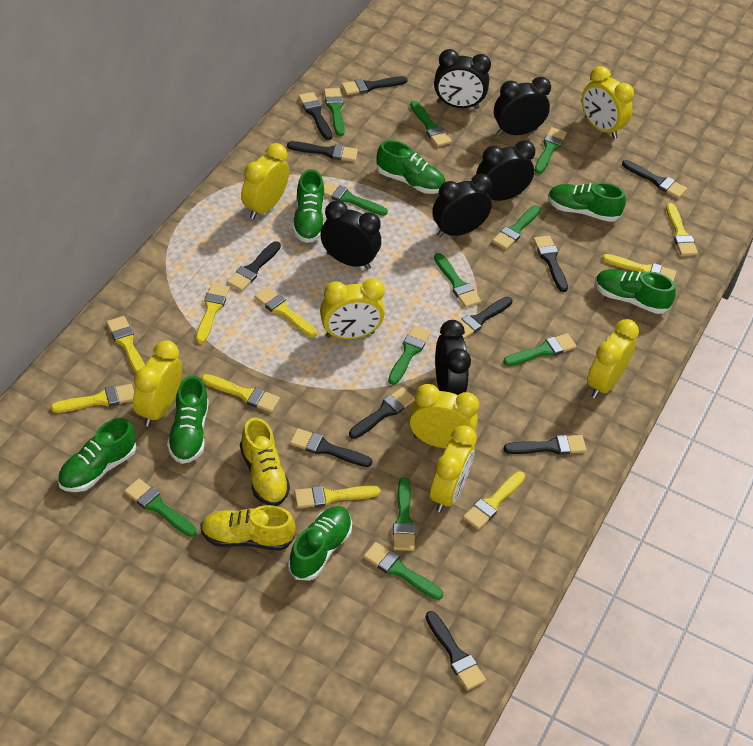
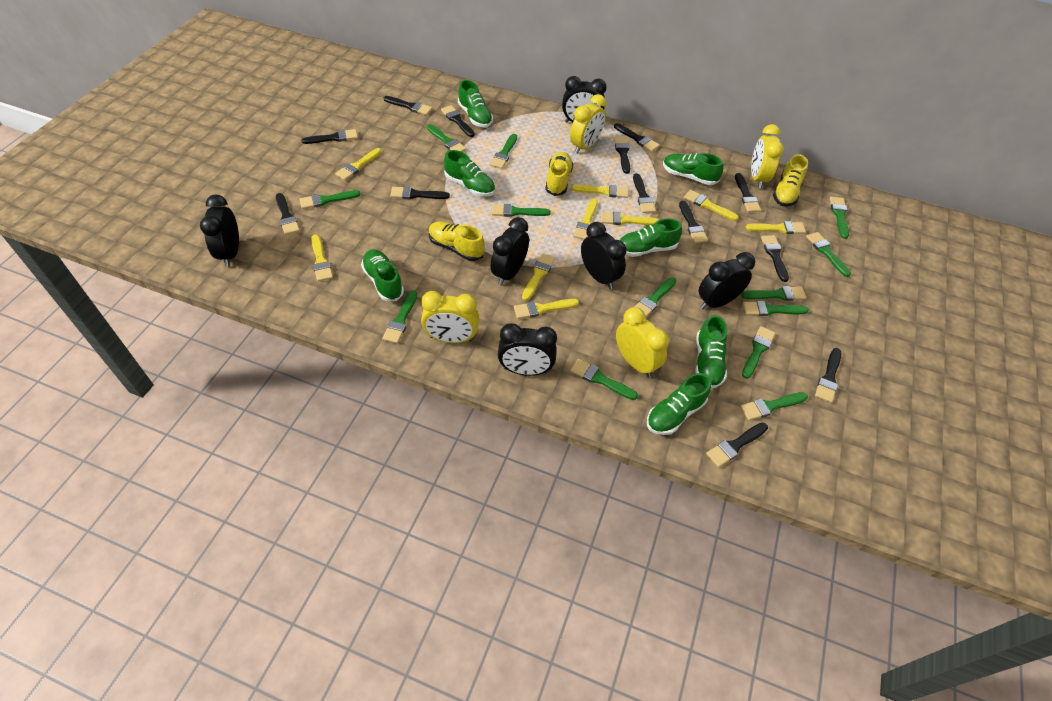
black brush: [227,241,281,291] [287,141,358,162] [290,428,372,467] [298,92,332,140] [342,76,408,95] [349,387,415,439] [425,611,486,690] [459,297,513,339] [503,435,587,455] [533,235,568,292] [622,160,687,198] = 11 -> [276,193,300,235] [302,129,358,144] [384,96,432,115] [390,186,450,199] [441,105,475,137] [614,123,660,152] [614,137,630,174] [633,173,656,213] [679,201,708,243] [706,422,768,467] [735,173,761,212] [761,235,789,282] [815,348,841,403] = 13
green brush: [124,479,197,537] [324,88,345,136] [324,181,388,216] [363,542,443,600] [388,325,431,385] [393,477,415,551] [410,101,452,147] [434,253,481,308] [492,205,541,250] [503,333,577,366] [535,127,566,174] = 11 -> [300,190,361,209] [382,290,417,344] [427,124,467,152] [490,134,517,169] [491,204,551,217] [570,359,638,400] [635,277,676,318] [740,392,808,420] [742,286,807,301] [742,326,775,379] [743,301,809,316] [806,232,851,277] [830,197,849,239] = 13
yellow clock: [133,340,182,427] [241,143,289,220] [320,278,385,339] [409,384,479,448] [430,425,477,512] [582,66,634,139] [587,319,639,399] = 7 -> [421,291,479,343] [570,94,606,154] [616,307,669,378] [751,124,784,189] = 4
yellow shoe: [200,505,296,551] [240,418,290,506] = 2 -> [429,221,485,261] [545,152,573,196] [773,154,808,207] = 3

